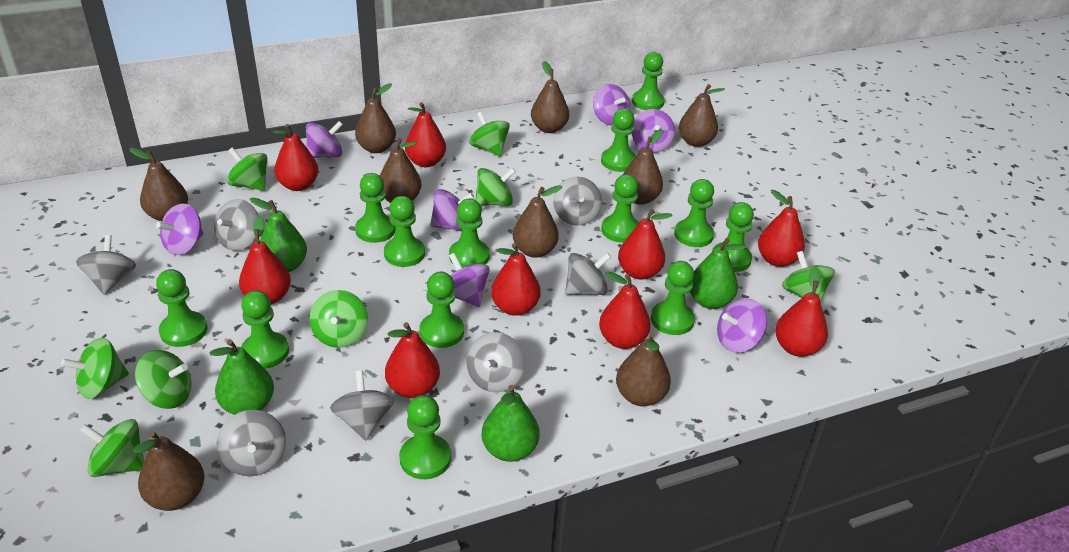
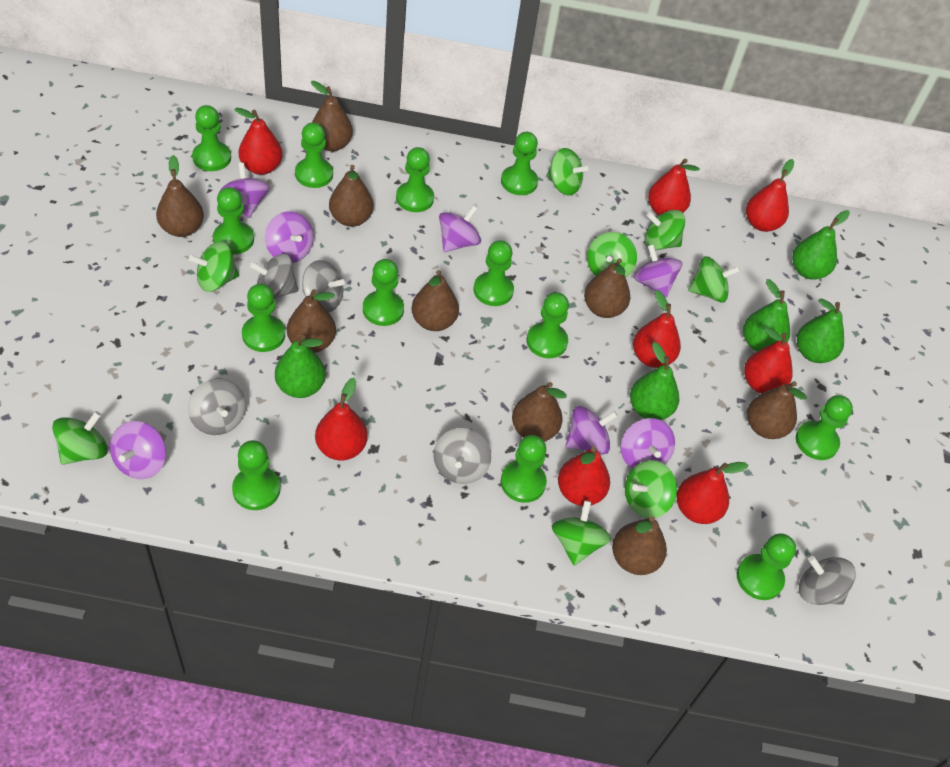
green pear: [210,339,274,415] [250,198,307,272] [481,385,540,462] [690,238,746,309] = 4 -> [275,335,326,398] [630,342,679,420] [743,279,790,352] [792,210,850,280] [797,298,844,363] = 5
grey spinning top: [76,235,136,295] [214,199,258,251] [217,410,286,476] [330,370,394,441] [467,332,525,392] [553,177,602,226] [565,253,611,295] = 7 -> [188,379,246,435] [249,254,298,299] [302,260,345,312] [433,428,491,484] [799,556,856,605] = 5
red pear: [239,216,291,304] [273,124,319,191] [385,322,440,398] [405,102,446,167] [491,243,541,316] [599,271,651,349] [618,209,673,280] [758,190,805,267] [775,266,828,357] = 9 -> [235,108,283,175] [315,378,368,461] [558,447,610,506] [633,290,681,368] [648,158,700,215] [677,462,749,524] [744,327,793,394] [746,159,794,232] = 8

